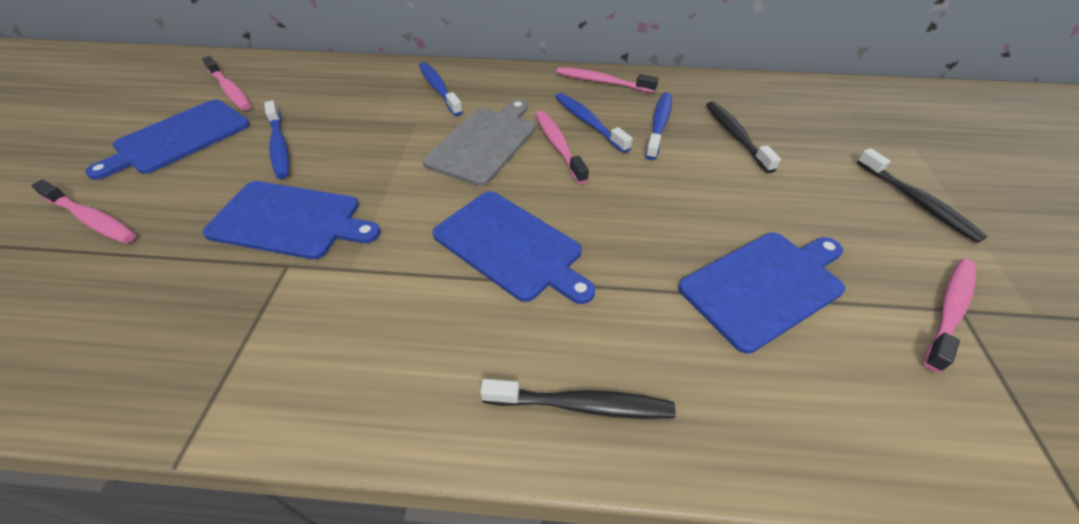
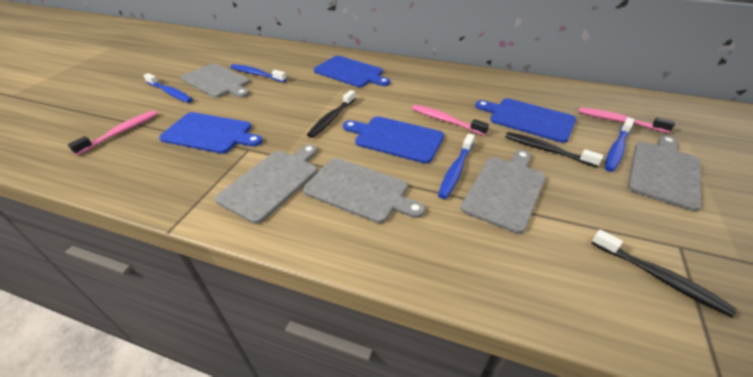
grey cutting board: [423,99,535,186] = 1 -> [181,63,250,98] [215,144,318,224] [303,158,425,223] [461,150,546,234] [628,135,701,211] = 5
pink toothbrush: [31,180,136,243] [202,56,251,110] [535,110,589,184] [556,67,659,93] [924,259,976,373] = 5 -> [68,110,158,155] [412,105,489,136] [579,107,675,133] = 3

